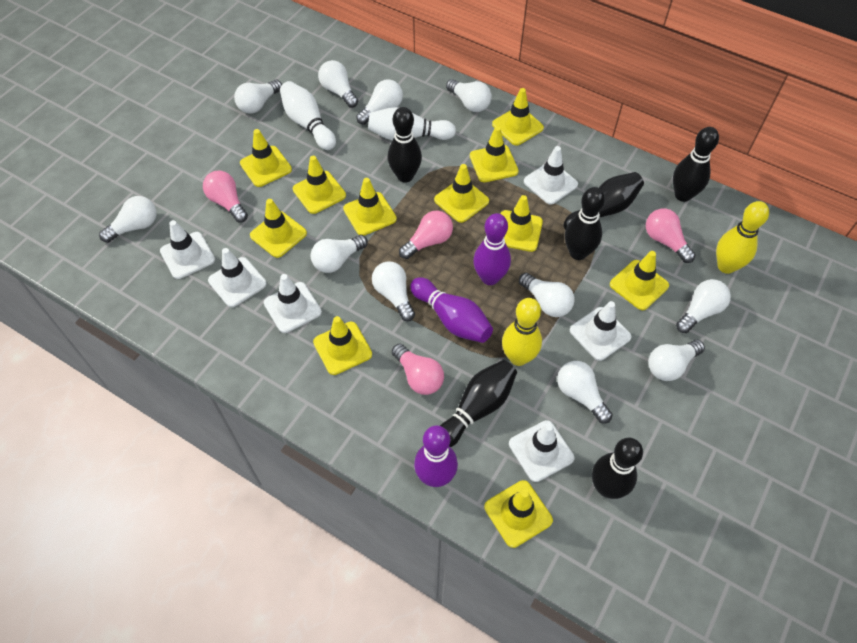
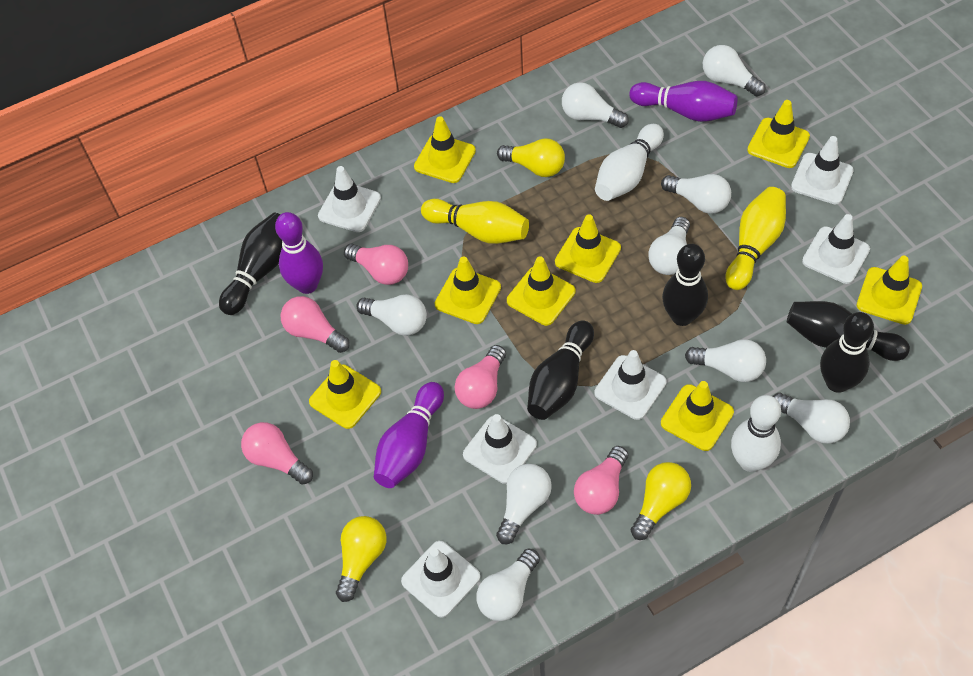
black bowling pin: [387,107,422,182] [440,360,517,447] [564,172,644,230] [565,187,605,260] [592,438,643,499] [673,127,719,202] = 6 -> [219,213,282,315] [527,320,594,420] [662,244,708,326] [787,301,910,361] [820,312,874,393] = 5
pink light bulb: [203,171,248,223] [392,344,444,395] [399,211,453,259] [646,208,695,263] = 4 -> [241,422,313,485] [281,296,350,353] [344,244,408,285] [455,345,506,409] [574,446,628,515] = 5
white light bulb: [99,196,157,243] [234,80,282,113] [311,235,368,273] [318,60,358,108] [356,79,403,125] [372,261,415,321] [446,79,492,112] [519,273,574,317] [557,361,613,423] [648,340,705,381] [676,279,731,333] = 11 -> [356,294,427,336] [476,548,540,621] [496,464,552,544] [562,82,629,128] [648,217,690,275] [661,174,731,214] [685,339,766,382] [703,45,765,96] [773,393,850,444] = 9
yellow light bulb: none = 0 -> [336,516,386,602] [497,138,565,177] [631,462,691,540] = 3
yellow traffic cone: [240,129,292,187] [250,199,307,258] [293,156,346,214] [313,316,372,375] [343,178,397,236] [434,164,489,223] [470,126,519,182] [484,480,553,548] [492,88,544,146] [500,195,543,252] [610,251,669,310] = 11 -> [309,360,381,429] [414,116,476,183] [435,256,501,324] [507,256,575,326] [555,214,621,283] [661,381,734,451] [747,100,810,168] [857,256,922,325] = 8

